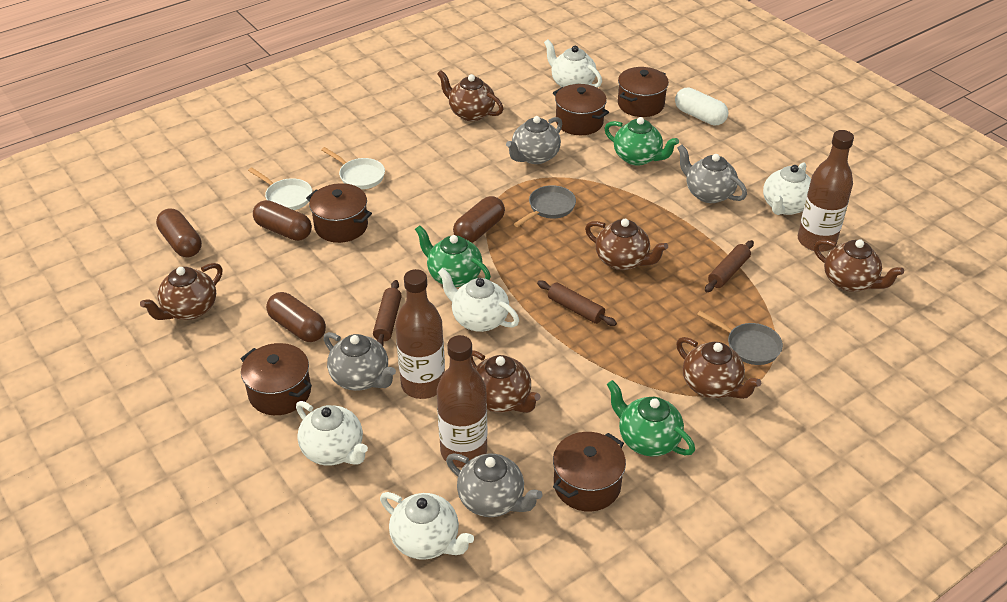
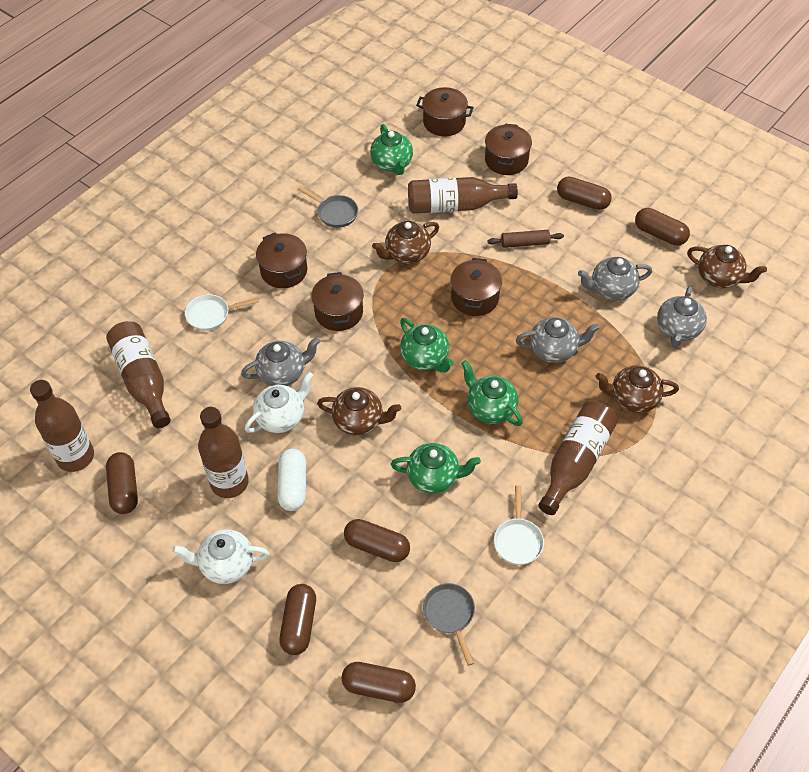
brown bottle: [395,269,445,399] [437,335,487,468] [798,130,854,252] = 3 -> [30,380,94,472] [106,321,171,428] [198,407,249,498] [408,177,518,214] [538,401,618,515] = 5
brown capsule: [156,209,202,257] [253,200,312,241] [266,292,326,342] [453,196,505,243] = 4 -> [106,452,138,514] [279,584,316,655] [342,662,416,703] [344,519,410,562] [557,177,612,210] [635,208,690,246] = 6
brown rolling pin: [373,280,402,346] [537,281,617,326] [705,240,754,292] = 3 -> [488,230,564,248] = 1
brown teapot: [140,263,223,320] [437,70,503,121] [471,350,540,413] [585,219,668,270] [676,337,761,399] [814,239,904,292] = 6 -> [317,387,401,436] [372,221,439,264] [596,365,679,413] [687,245,767,288] = 4
green teapot: [415,225,491,287] [604,117,679,166] [607,380,695,456] = 3 -> [370,124,413,175] [391,443,481,494] [400,318,454,373] [461,360,523,426] = 4
white teapot: [296,401,368,466] [380,492,474,560] [438,268,519,332] [544,40,602,88] [763,162,811,215] = 5 -> [172,529,270,584] [245,372,314,433] = 2

